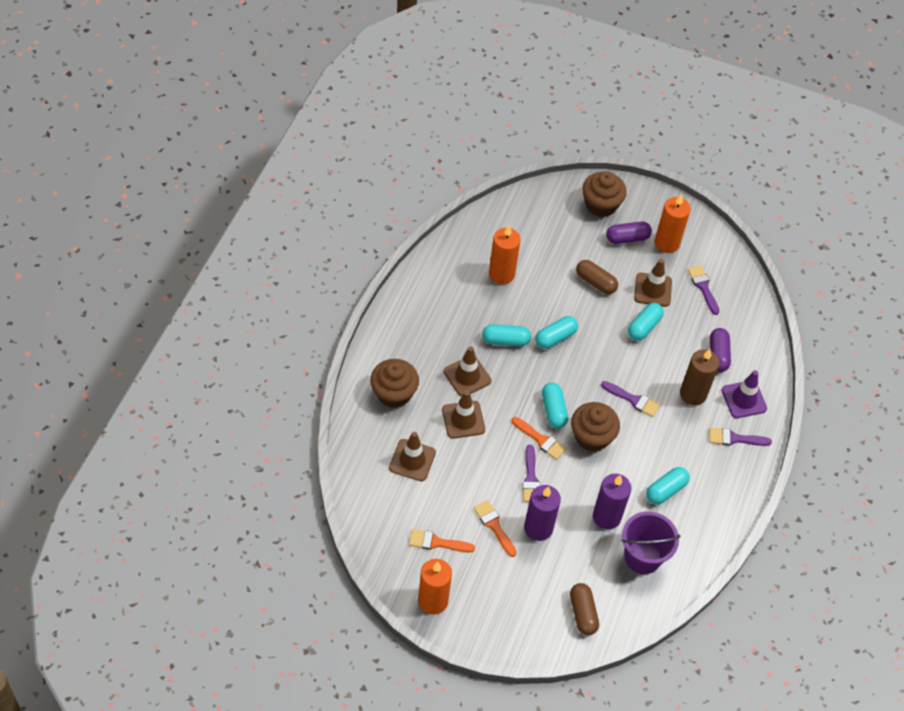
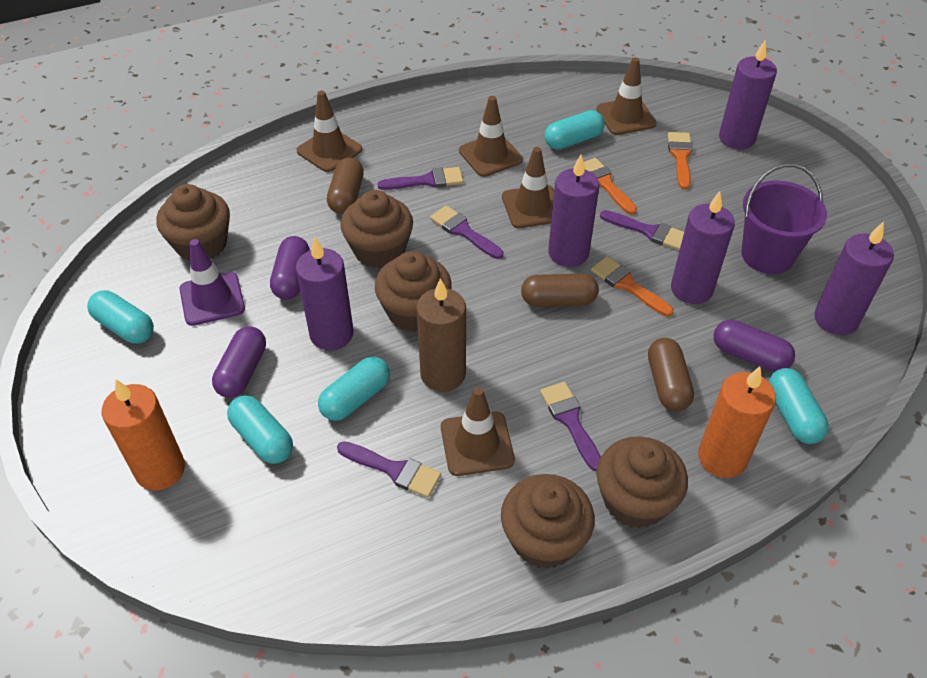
brown capsule: [570,583,599,635] [576,260,618,294] = 2 -> [327,157,364,214] [521,274,599,307] [648,338,694,411] = 3
brown cupcake: [370,359,419,408] [571,402,620,452] [582,171,627,217] = 3 -> [156,184,230,261] [340,190,413,268] [375,251,452,332] [501,474,595,569] [596,436,688,529] = 5
brown traffic cone: [389,432,436,481] [442,391,485,439] [444,346,491,397] [634,259,672,307] = 4 -> [296,91,362,172] [441,387,515,476] [459,96,523,177] [502,147,554,228] [596,57,657,135] = 5
orange candle: [418,559,452,615] [489,225,521,284] [655,194,691,253] = 3 -> [102,379,185,491] [698,366,776,478] = 2
purple brush: [522,445,541,502] [601,381,660,417] [688,265,720,315] [709,428,772,446] = 4 -> [337,441,441,498] [377,167,463,190] [430,205,503,259] [540,382,601,472] [600,210,684,250] = 5
purple candle: [524,485,561,541] [593,474,631,529] = 2 -> [296,237,354,350] [548,155,599,267] [671,191,735,304] [719,39,777,149] [814,222,894,335] = 5
purple capsule: [606,221,652,244] [710,328,731,372] = 2 -> [212,326,266,398] [270,236,310,300] [714,320,795,372] = 3

